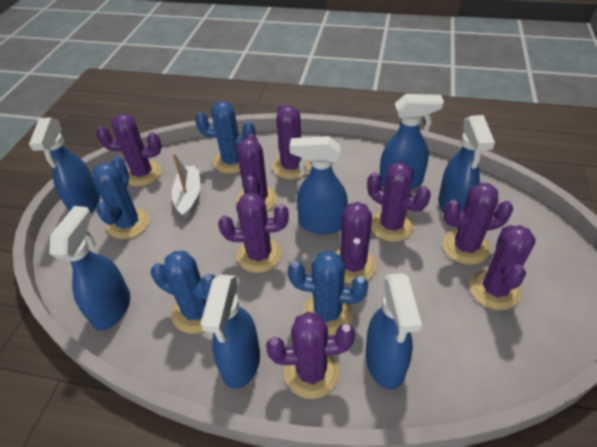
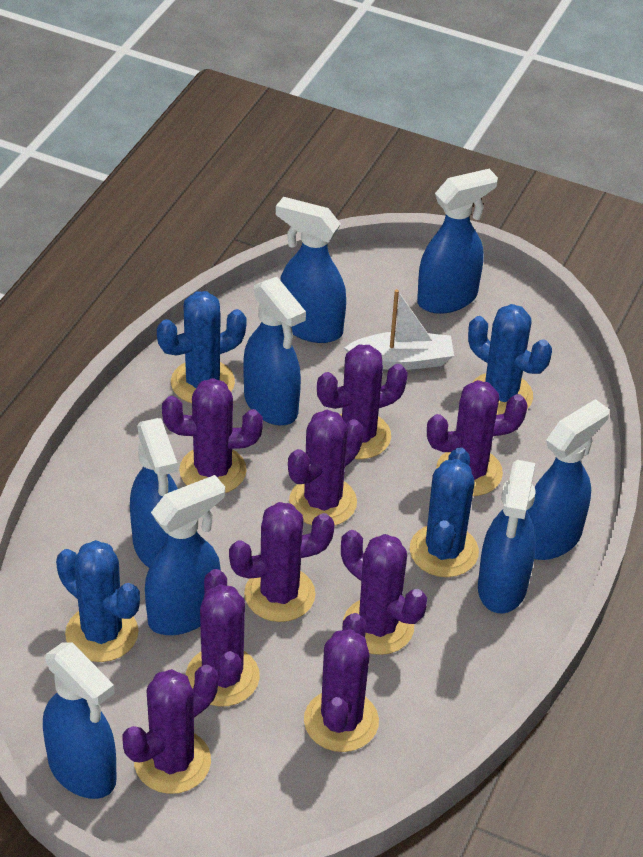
blue spray bottle: [29,117,100,213] [49,206,130,331] [200,274,260,389] [289,136,348,234] [366,273,422,390] [380,94,444,190] [438,115,495,213] = 7 -> [43,642,117,799] [130,418,178,568] [145,475,225,635] [243,277,306,425] [276,197,346,343] [417,169,498,314] [478,460,536,614] [527,399,609,560] = 8

